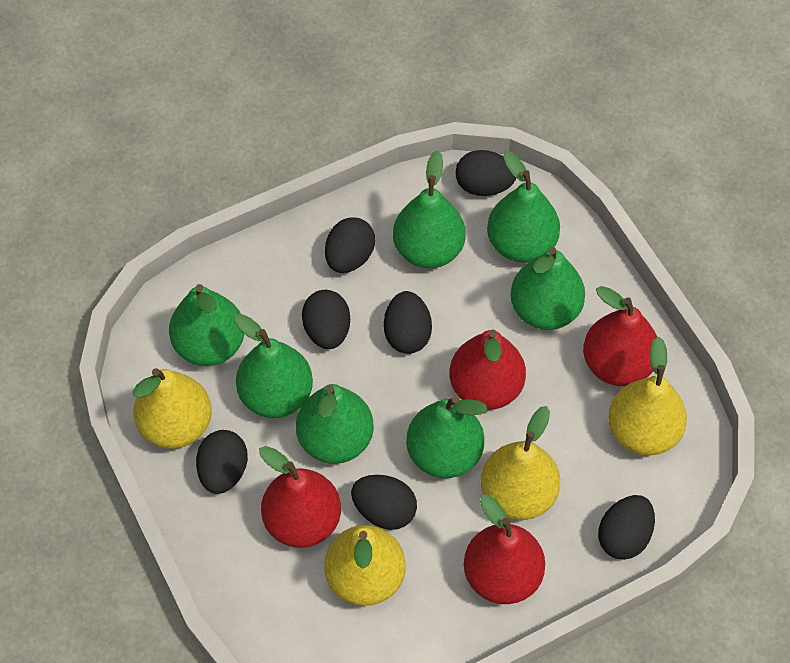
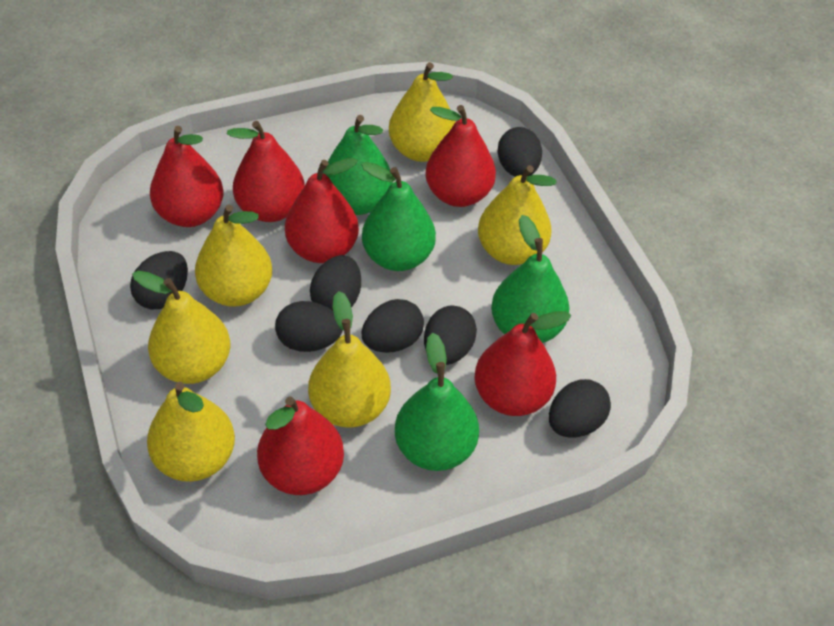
green pear: [169,284,245,366] [234,314,313,418] [296,384,374,464] [393,150,466,268] [406,396,487,478] [487,151,560,262] [510,247,585,330] = 7 -> [323,115,393,215] [361,162,436,271] [395,333,479,471] [491,215,570,343] = 4
red pear: [259,446,341,548] [449,330,526,410] [464,495,545,604] [583,286,657,386] = 4 -> [150,126,223,227] [227,121,305,222] [257,396,344,495] [285,158,359,263] [425,105,496,207] [474,311,571,416] = 6
yellow pear: [133,368,212,449] [324,525,406,606] [481,406,560,520] [608,337,687,456] = 4 -> [132,271,230,384] [147,382,235,482] [195,204,272,307] [308,291,391,428] [389,62,455,162] [478,165,556,265] = 6

